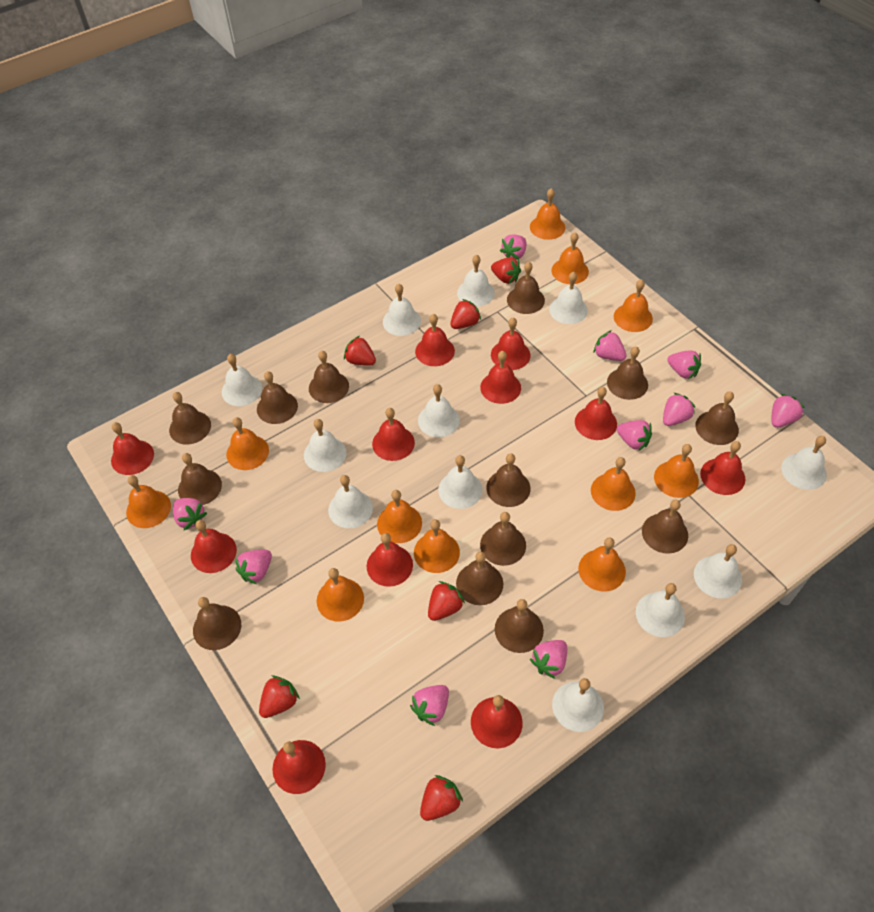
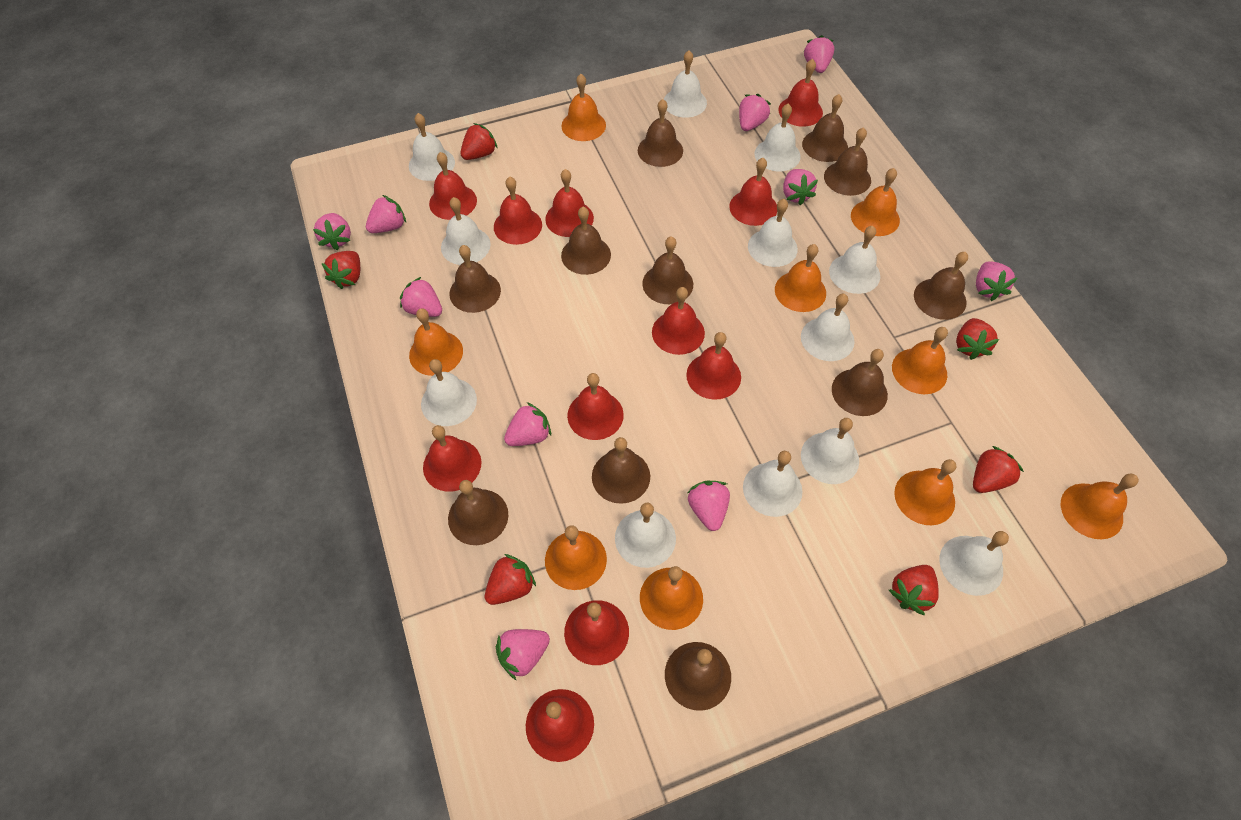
brown bell: [169,392,211,445] [178,453,222,505] [193,597,241,650] [257,371,298,424] [309,351,349,403] [456,552,503,605] [480,512,526,566] [486,453,531,507] [495,599,544,653] [507,262,545,314] [607,346,648,400] [642,499,688,554] [695,391,739,445] = 13 -> [448,480,508,545] [449,245,501,313] [561,207,611,275] [592,437,650,504] [638,99,683,167] [642,236,693,304] [665,642,731,711] [802,94,848,162] [824,127,871,196] [832,349,888,416] [914,252,968,320] = 11
orange bell: [126,475,171,528] [226,417,269,470] [317,568,364,622] [377,490,422,543] [414,519,460,573] [530,188,565,240] [552,232,589,284] [578,537,626,591] [591,457,636,511] [614,279,653,332] [654,444,699,498] = 11 -> [409,308,463,376] [545,525,607,590] [561,74,606,141] [640,566,703,630] [775,244,826,312] [851,168,900,236] [892,327,948,394] [894,459,956,525] [1061,473,1139,539] = 9

